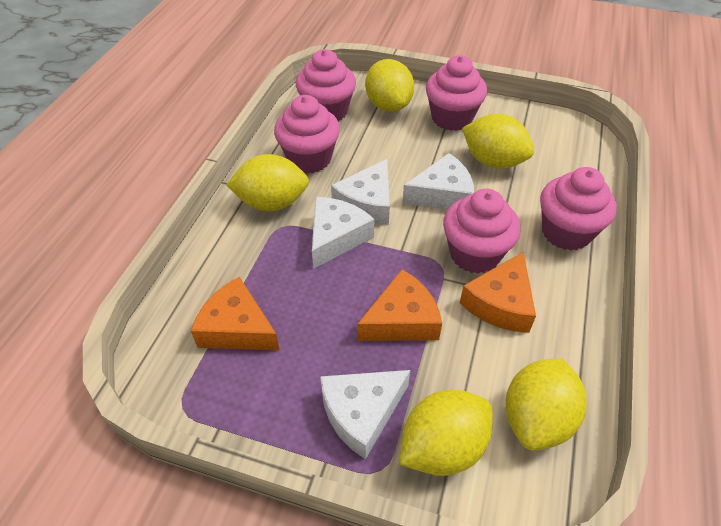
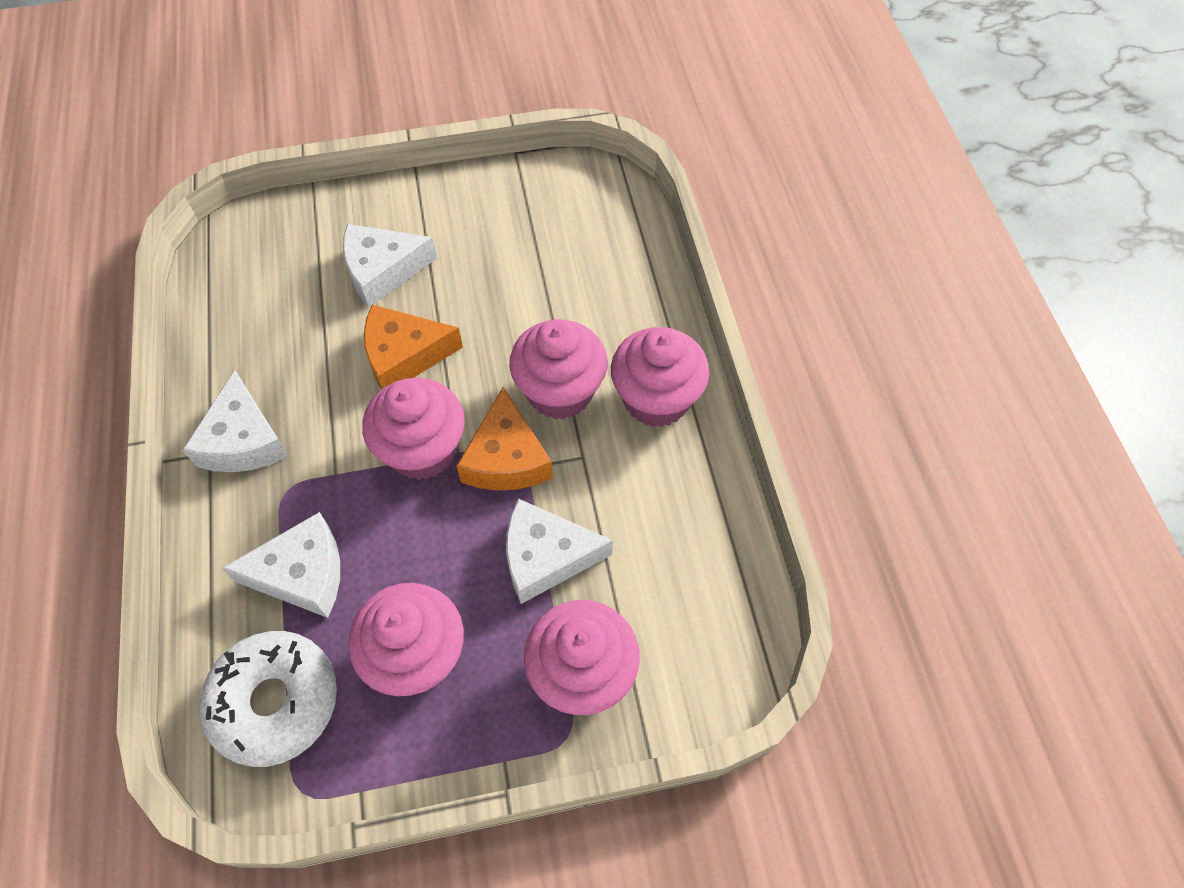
orange cheese: [191,277,280,350] [357,269,442,341] [460,252,536,333] = 3 -> [364,304,463,390] [456,387,553,490] = 2
white donut: none = 0 -> [199,631,337,767] = 1
yellow lemon: [226,154,309,211] [365,59,414,112] [399,390,493,476] [462,114,534,169] [506,358,587,450] = 5 -> none = 0

